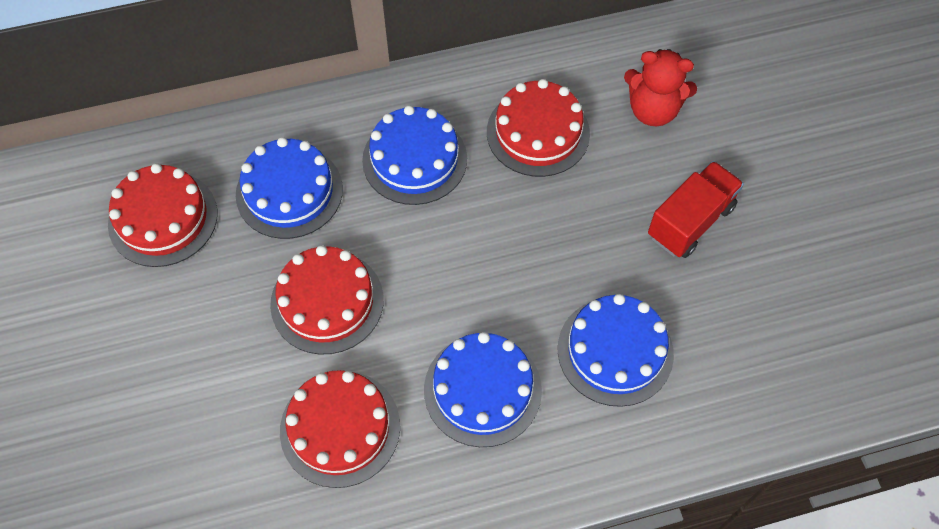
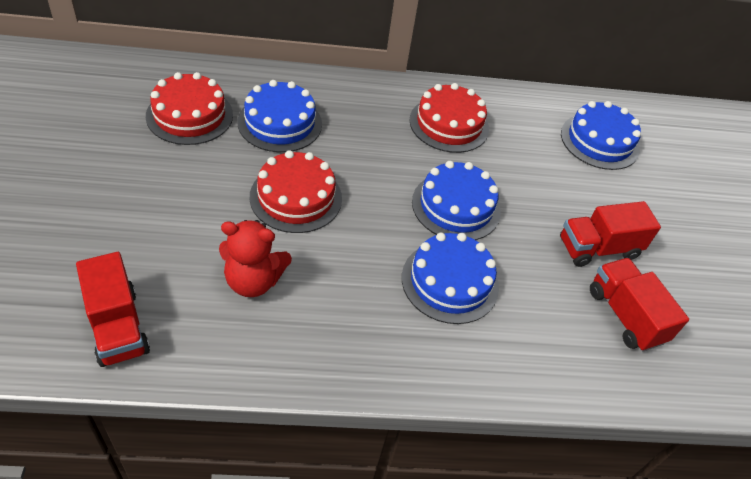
red cake: [108,163,218,267] [270,245,384,355] [280,370,400,488] [487,79,590,177] = 4 -> [146,72,233,145] [250,150,342,233] [409,83,489,153] = 3
red truck: [648,161,744,258] = 1 -> [76,252,150,367] [560,201,661,267] [590,258,689,352] = 3

